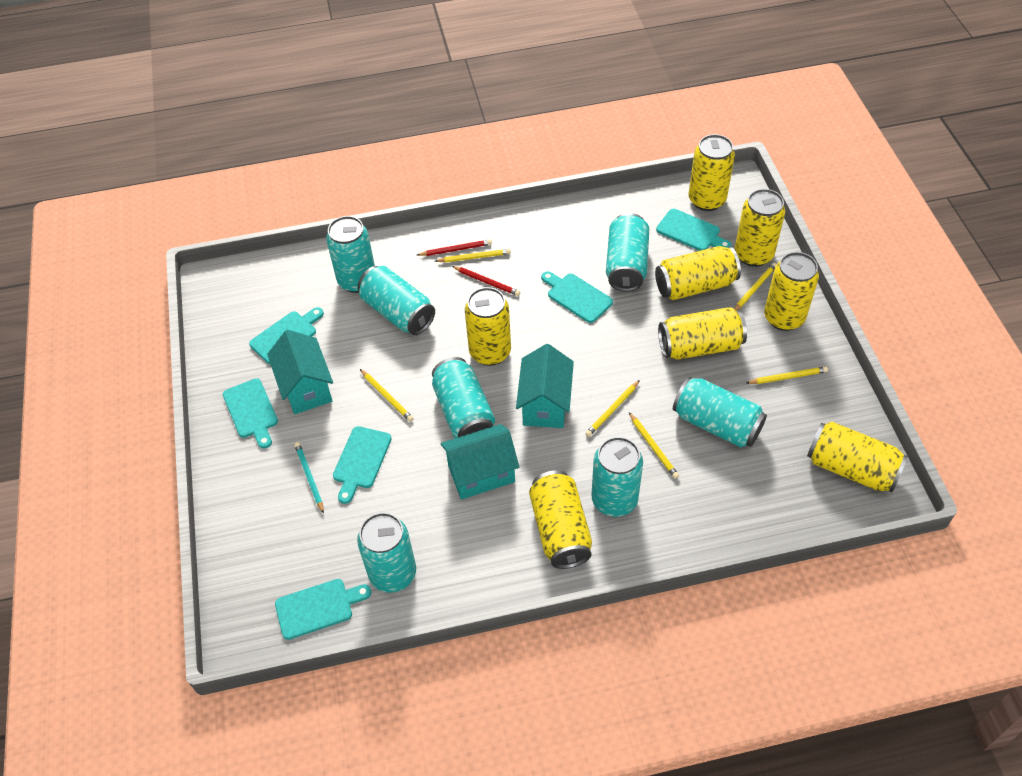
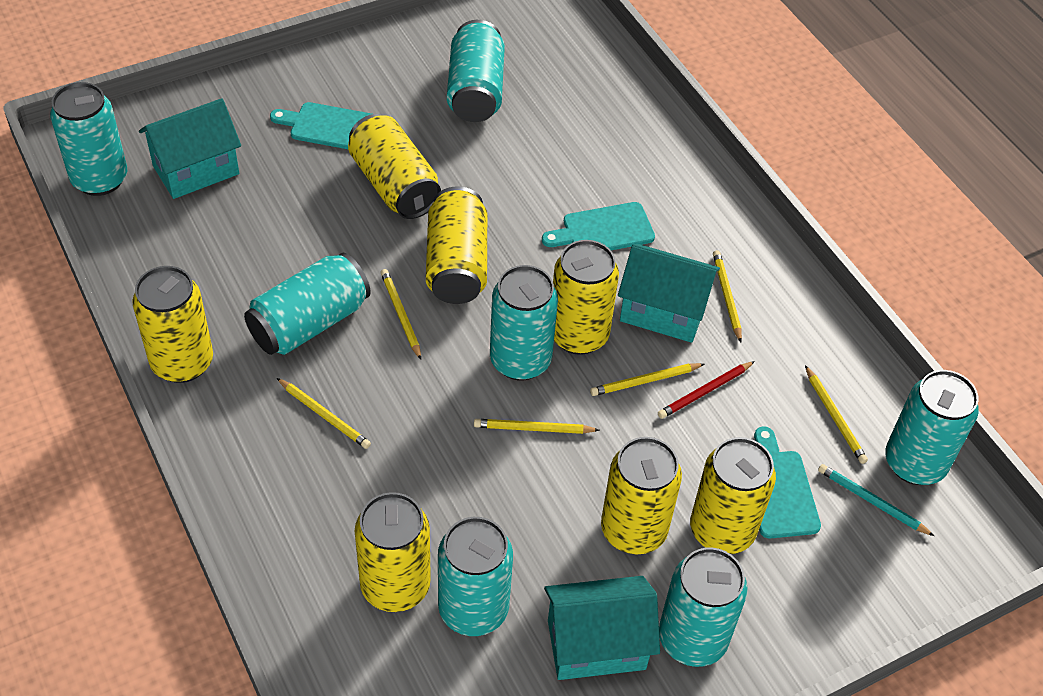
red pencil: [417,239,492,256] [452,266,520,296] = 2 -> [658,361,755,419] = 1
turquoise cutting board: [223,378,278,449] [249,307,324,364] [275,579,371,640] [333,426,392,504] [541,271,613,323] [656,209,731,251] = 6 -> [270,102,372,149] [542,202,655,250] [754,426,821,539] = 3
yellow can: [465,287,511,366] [529,470,592,569] [655,246,741,300] [658,307,747,360] [689,134,735,211] [735,189,785,267] [764,252,819,331] [807,421,908,492] = 8 -> [132,266,213,383] [348,114,441,219] [355,492,431,612] [426,186,487,304] [553,240,619,355] [601,437,682,554] [690,437,776,554] = 7

